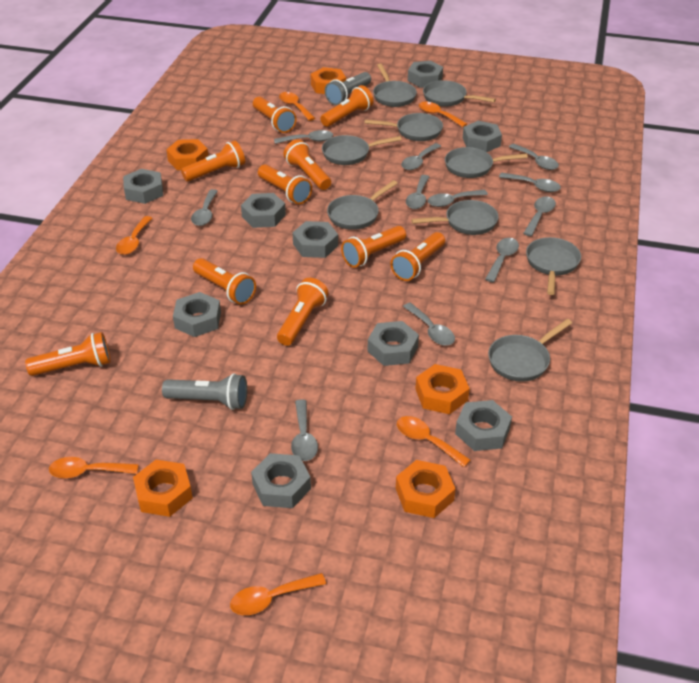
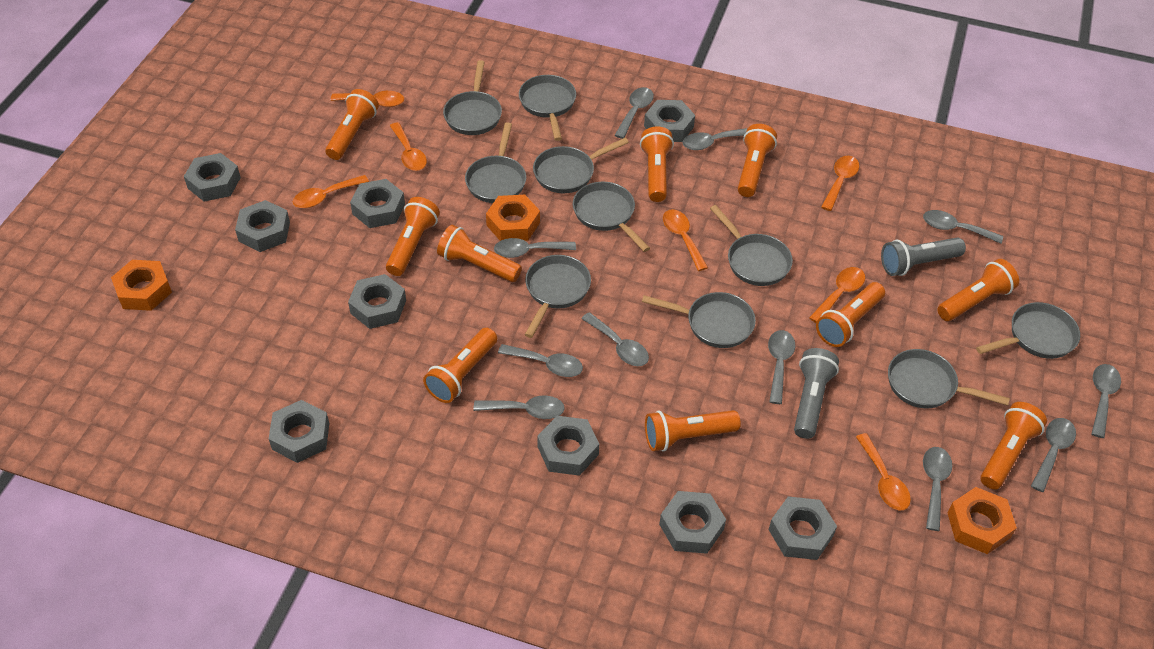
grey pan: [322,135,402,165] [327,180,398,230] [364,113,443,141] [373,64,417,107] [411,200,499,235] [423,80,496,107] [445,147,528,178] [488,319,572,382] [526,237,581,295] = 9 -> [443,60,502,135] [465,122,526,203] [519,75,576,141] [525,255,591,338] [533,138,629,193] [573,182,650,252] [642,292,756,348] [710,205,793,286] [888,349,1010,408] [976,302,1080,359] = 10
orange nut: [133,460,193,517] [166,139,208,170] [311,67,346,94] [396,460,456,518] [415,364,470,414] = 5 -> [111,260,172,311] [486,195,540,241] [947,487,1017,554] = 3
orange spoon: [49,457,139,479] [116,216,152,255] [230,573,326,615] [279,92,315,121] [397,416,471,467] [419,102,467,127] = 6 -> [293,175,369,208] [331,91,404,107] [390,122,427,171] [663,209,708,271] [809,267,865,323] [821,156,859,211] [856,433,911,510] = 7

